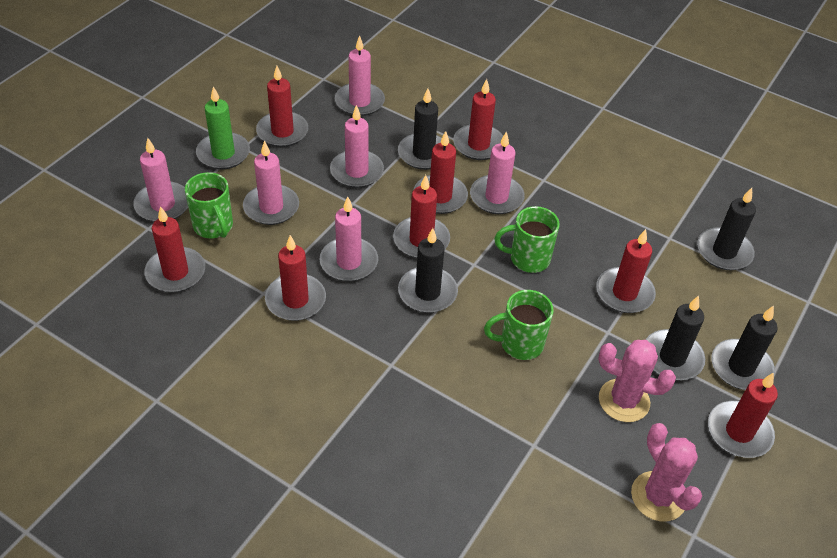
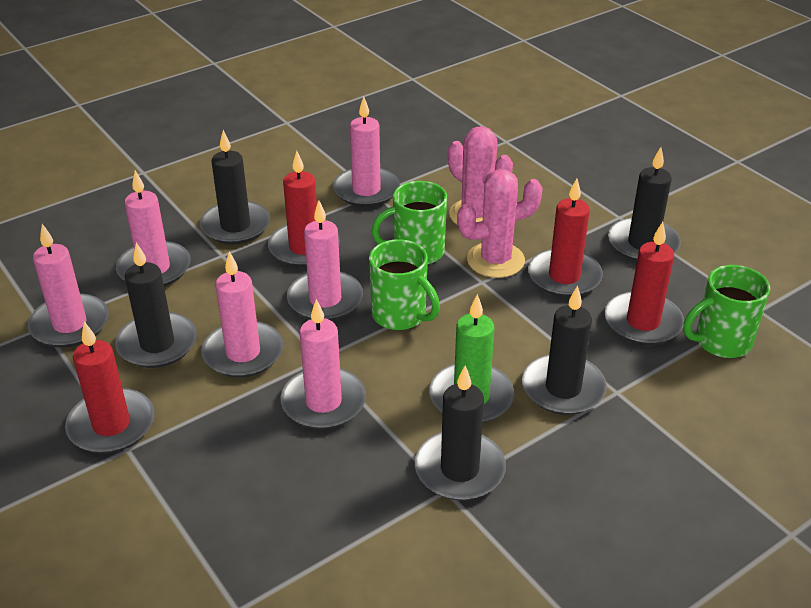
red candle: [144,206,205,293] [256,66,308,147] [265,235,326,321] [393,175,450,258] [414,131,468,214] [453,79,503,160] [596,229,656,313] [708,372,778,458] = 8 -> [65,321,155,454] [268,151,340,267] [528,178,603,297] [604,222,684,345] = 4

